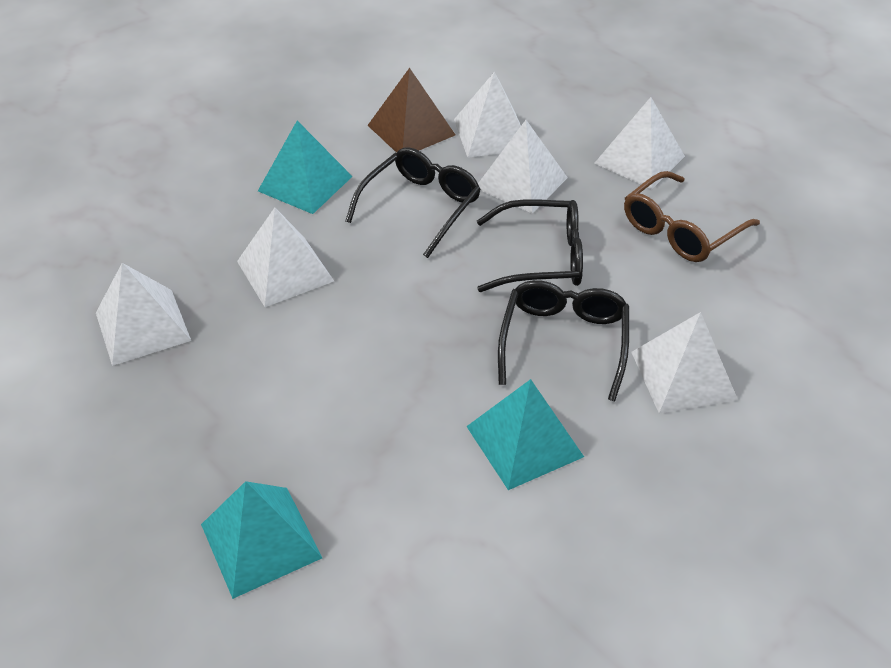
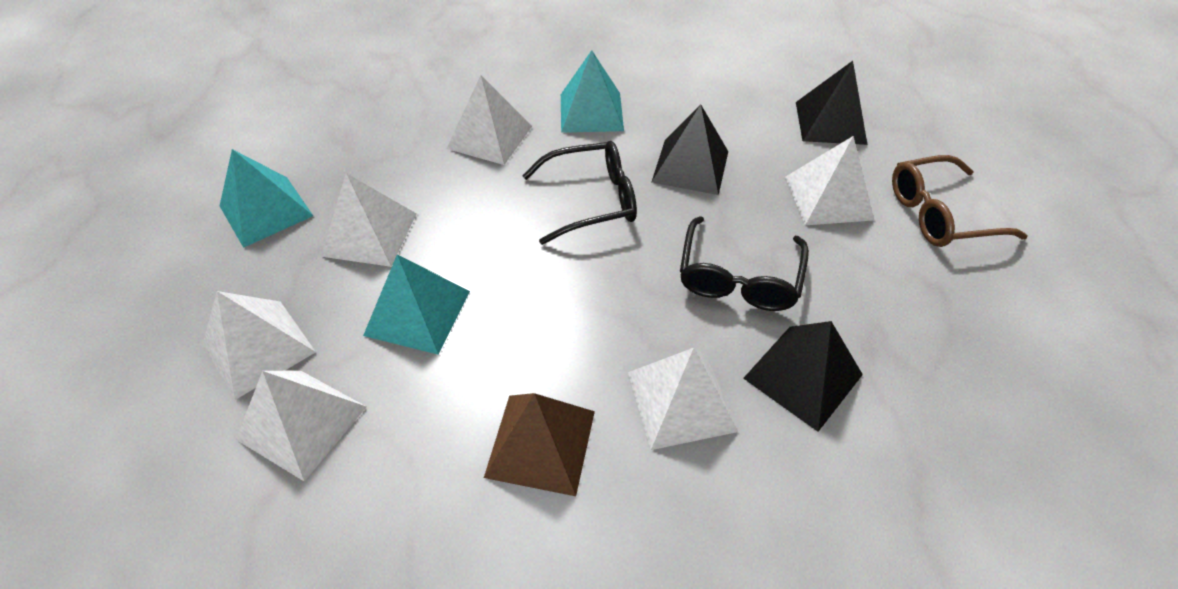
black glasses: [345,147,481,258] [477,199,583,292] [498,280,629,401] = 3 -> [522,141,637,245] [680,216,809,311] = 2
black pyramid: none = 0 -> [652,104,728,195] [743,321,863,432] [796,61,867,145] = 3

